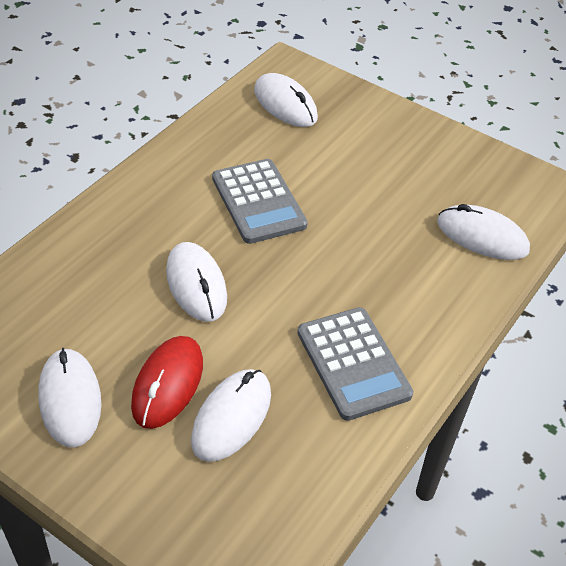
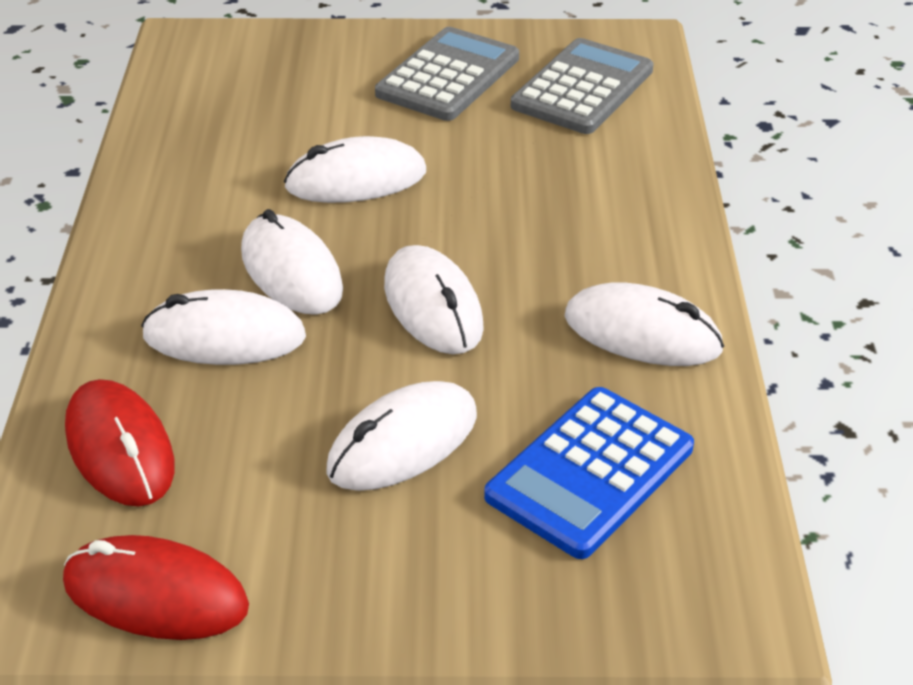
blue calculator: none = 0 -> [484,387,694,559] = 1
red mouse: [131,336,203,429] = 1 -> [63,535,249,640] [65,379,174,507] = 2
white mouse: [38,348,101,447] [166,242,227,322] [191,369,271,462] [254,73,318,127] [437,204,530,260] = 5 -> [141,289,306,365] [241,209,343,315] [284,136,426,203] [326,381,477,491] [384,245,484,354] [564,282,724,366] = 6

